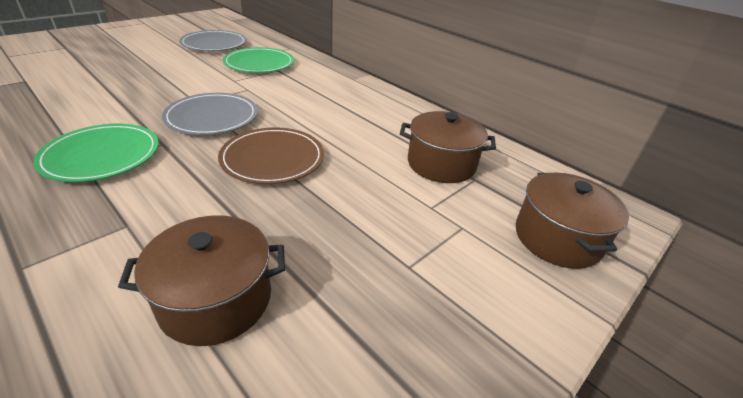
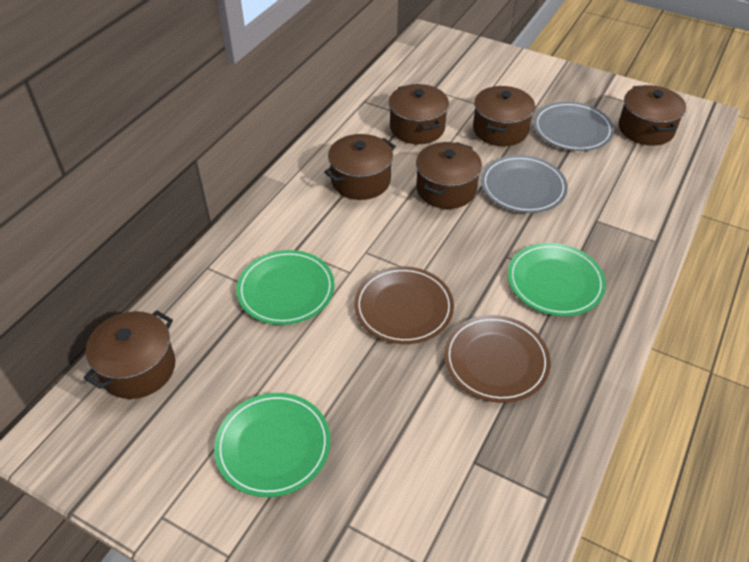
brown plate: [218,127,324,184] = 1 -> [354,266,454,344] [444,315,551,403] = 2
brown pot: [118,215,285,346] [400,111,496,183] [516,173,629,269] = 3 -> [84,310,175,399] [324,134,396,200] [389,84,449,144] [416,142,482,209] [473,86,535,146] [619,85,686,146] = 6
green plate: [33,124,159,182] [223,47,294,73] = 2 -> [214,393,330,497] [236,250,335,325] [508,243,606,316] = 3

